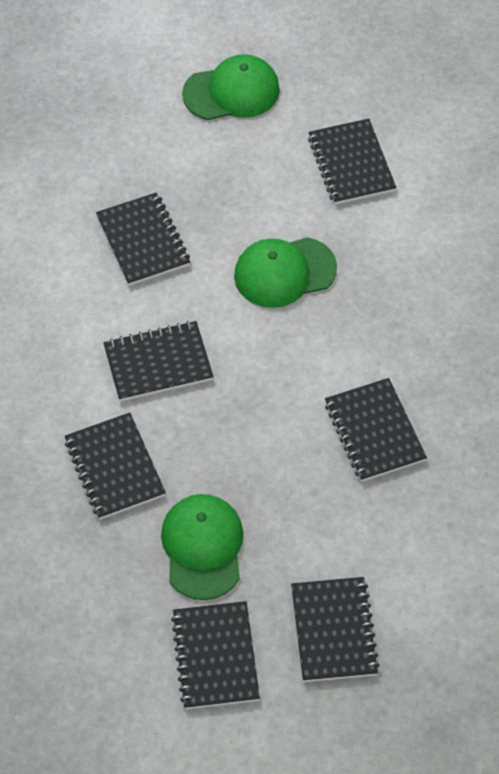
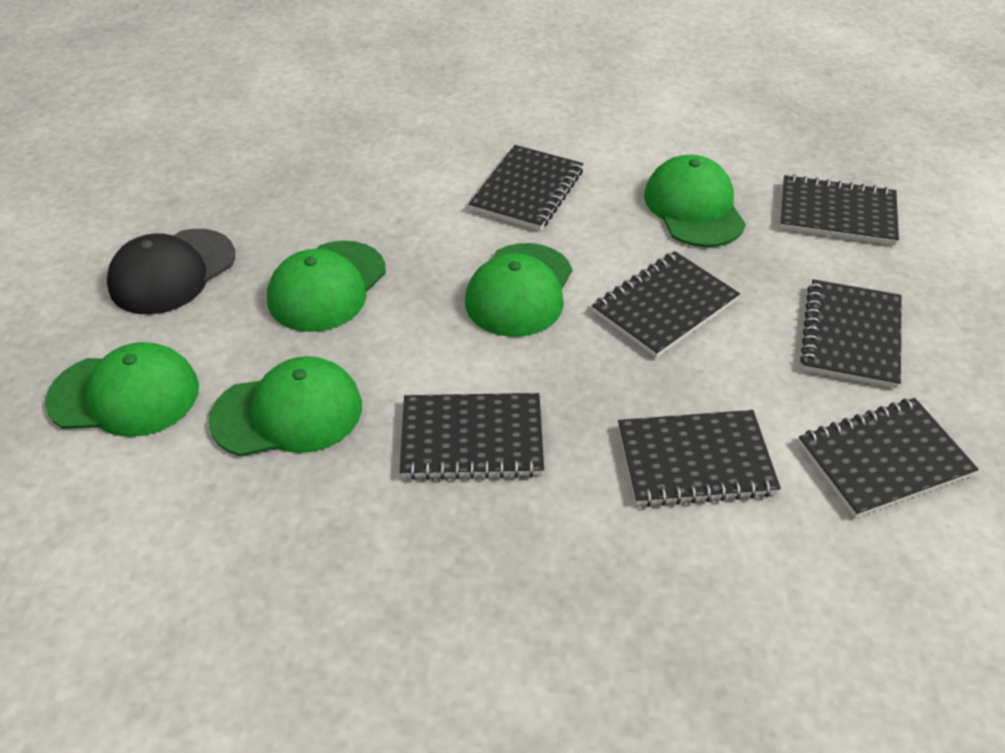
black cap: none = 0 -> [107,229,235,314] = 1
green cap: [161,494,244,600] [182,54,280,120] [234,237,337,308] = 3 -> [45,342,199,437] [208,356,362,457] [267,240,386,332] [465,243,572,337] [644,155,746,247] = 5

